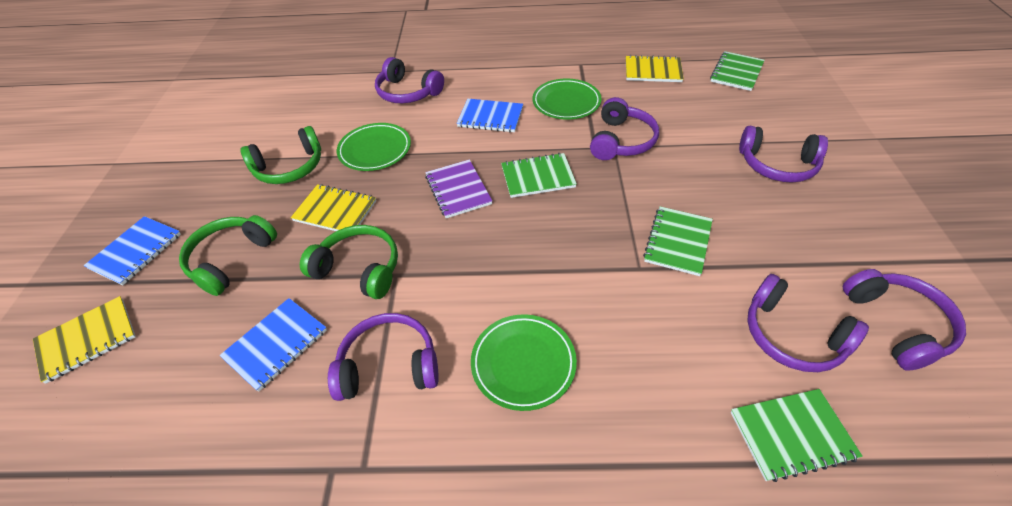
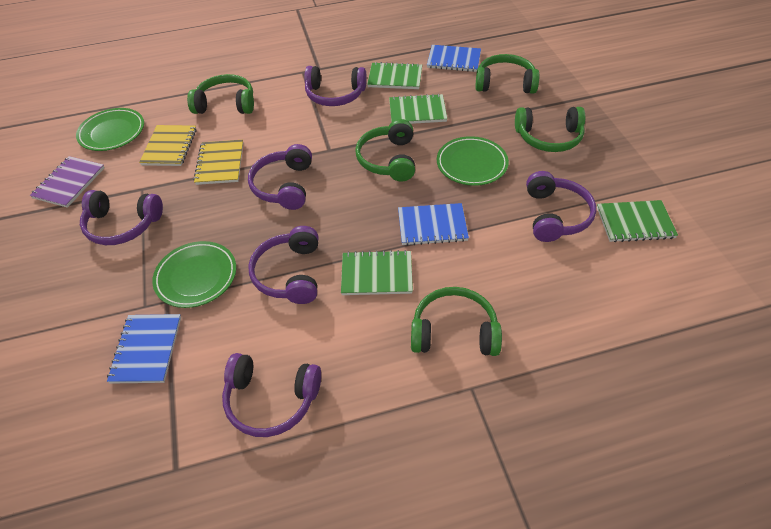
green headphones: [179,215,277,296] [240,126,321,184] [300,225,398,299] = 3 -> [187,74,254,114] [355,119,415,182] [411,287,502,356] [475,54,539,94] [515,107,585,152] = 5
yellow notebook: [33,296,136,384] [291,184,376,231] [626,55,684,82] = 3 -> [139,125,197,166] [193,140,243,185] = 2

